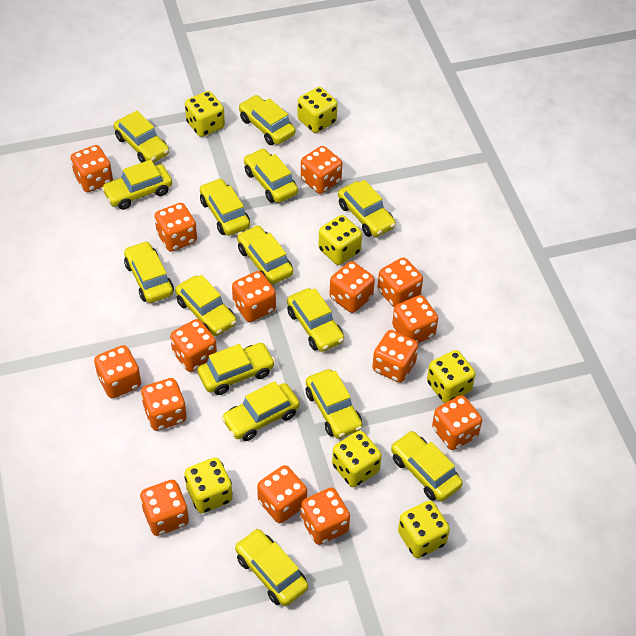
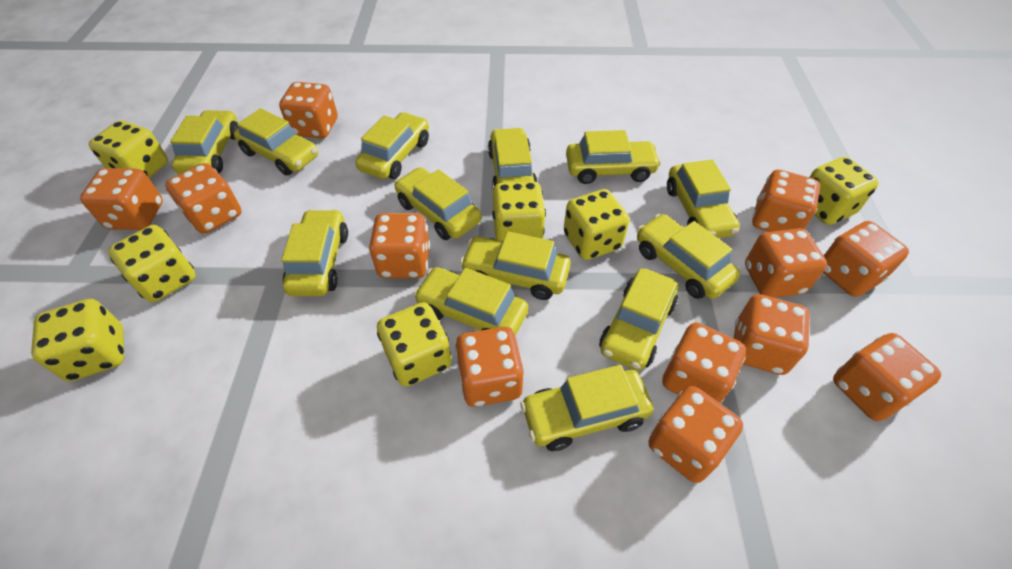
orange dice: [71,145,113,192] [94,345,141,398] [140,480,189,536] [141,378,187,431] [155,203,197,252] [170,319,217,372] [232,271,276,322] [257,465,307,523] [301,146,342,194] [301,488,350,545] [329,261,375,313] [372,330,419,383] [377,258,423,307] [392,295,438,343] [432,395,482,450] = 15 -> [80,168,163,230] [165,163,242,234] [279,82,337,139] [369,213,430,278] [455,327,524,407] [648,386,743,483] [662,322,746,403] [734,294,810,375] [745,228,827,298] [752,170,820,232] [823,221,909,297] [833,333,941,421] = 12
yellow car: [101,160,172,210] [114,111,169,163] [124,241,174,303] [175,275,237,336] [197,343,275,395] [200,178,250,236] [221,381,300,441] [235,529,308,606] [237,225,293,285] [239,95,295,145] [244,148,298,203] [287,288,344,352] [306,369,362,439] [338,180,396,237] [391,431,463,502] = 15 -> [170,110,239,174] [234,108,318,176] [281,209,348,296] [355,112,429,179] [394,167,481,240] [413,267,528,336] [460,231,571,300] [488,127,537,189] [520,365,653,451] [566,130,661,184] [599,268,678,371] [637,214,740,299] [667,160,740,238] = 13

